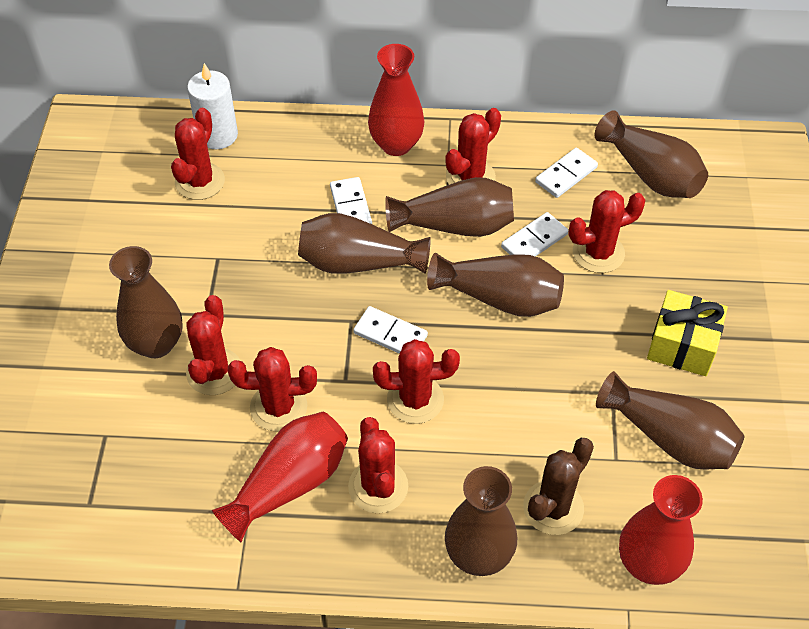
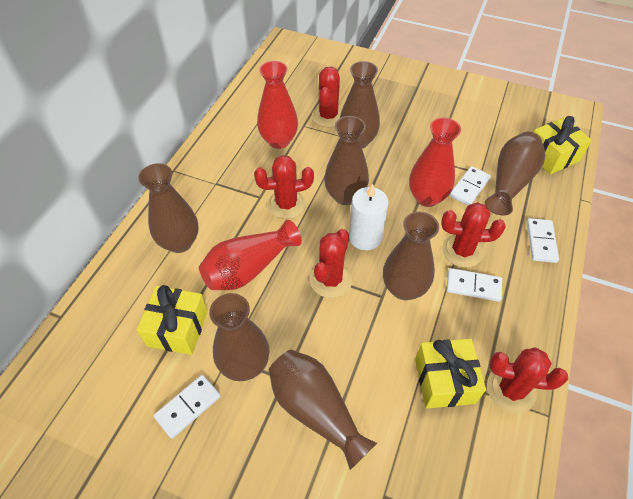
brown cactus: [523,438,594,535] = 1 -> none = 0
red cactus: [171,108,225,200] [186,295,240,395] [228,347,317,432] [348,417,408,513] [373,339,460,424] [445,108,501,185] [568,190,646,273] = 7 -> [254,155,314,219] [310,229,352,298] [312,67,342,127] [441,202,506,268] [487,347,568,414] = 5
yellow gift: [647,290,728,376] = 1 -> [137,285,208,355] [415,339,486,408] [534,116,592,174] = 3

